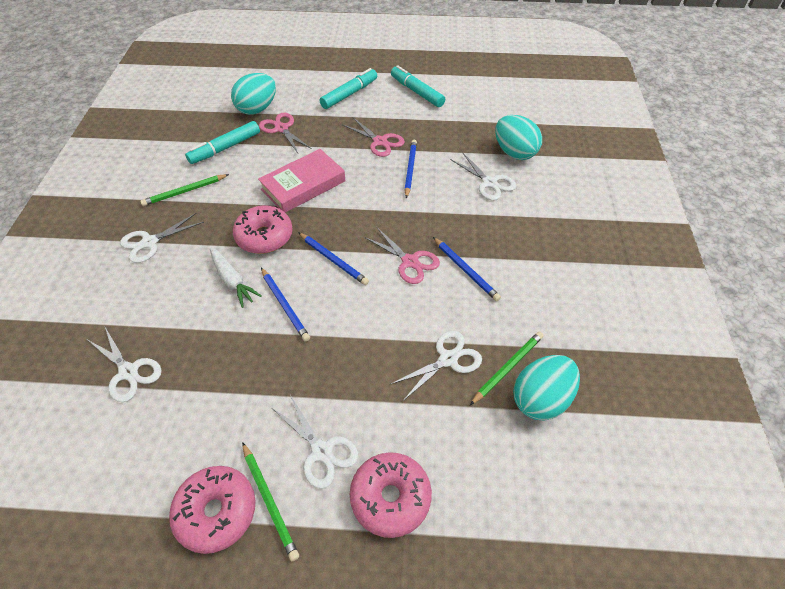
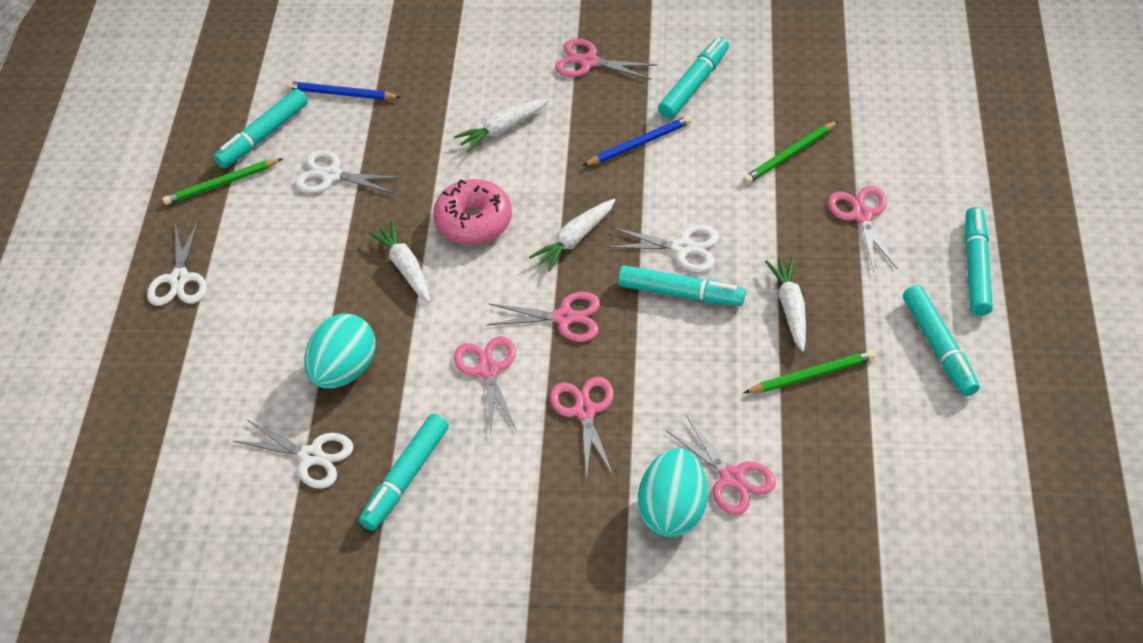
blue pencil: [261,268,310,341] [298,232,369,285] [404,140,417,198] [433,237,501,301] = 4 -> [286,81,401,100] [582,116,692,166] = 2
pink book: [258,149,345,213] = 1 -> none = 0
pink donut: [169,466,256,554] [233,206,293,254] [350,452,432,538] = 3 -> [433,179,512,245] = 1
pink scissors: [259,112,312,153] [343,118,405,157] [364,228,440,284] = 3 -> [454,336,517,436] [487,292,600,342] [550,377,613,481] [555,39,658,80] [666,415,776,515] [828,186,898,272] = 6
turquoise egg: [231,73,276,115] [495,115,542,160] [513,355,580,421] = 3 -> [304,314,376,388] [638,448,708,537] = 2
turquoise marker: [185,121,260,164] [320,68,377,109] [391,65,445,107] = 3 -> [213,89,308,168] [359,414,449,531] [618,265,746,306] [658,37,729,119] [903,285,980,396] [965,207,993,316] = 6
white carrot: [210,248,262,308] = 1 -> [368,221,430,302] [454,98,549,152] [529,199,615,272] [765,257,806,352] = 4
white scissors: [88,327,162,402] [120,213,204,263] [272,395,358,489] [391,331,482,401] [451,152,516,201] = 5 -> [147,219,207,306] [233,419,353,489] [295,150,403,194] [607,225,719,272] = 4

